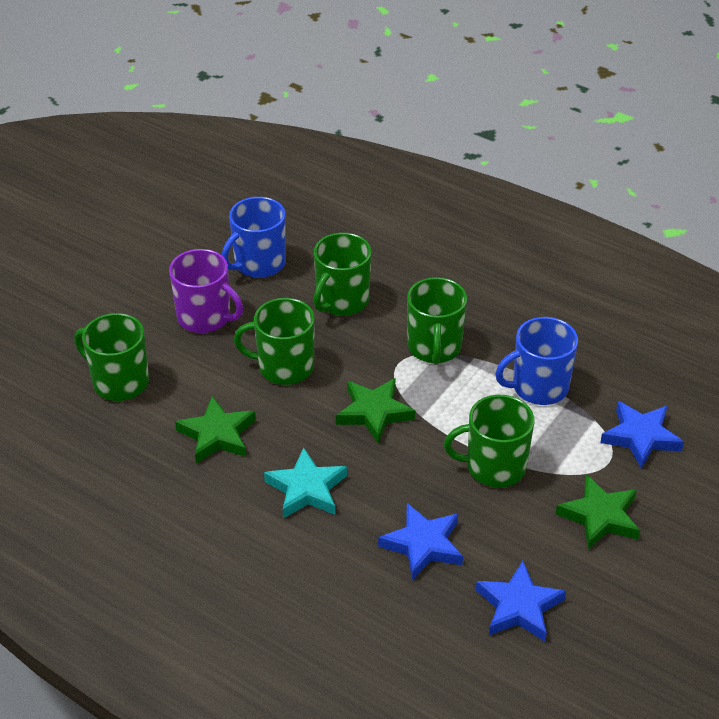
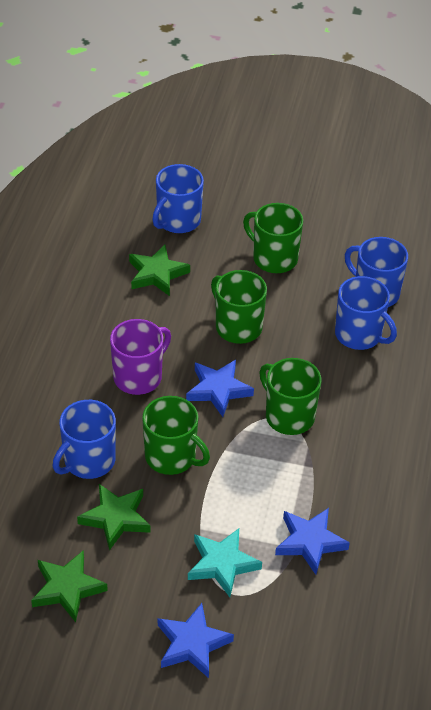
blue mug: [222,197,286,278] [495,317,578,405] = 2 -> [53,400,116,479] [152,164,204,233] [335,276,397,350] [345,237,408,307] = 4
green mug: [74,313,149,401] [234,298,315,385] [314,233,371,316] [407,277,467,365] [444,395,535,487] = 5 -> [142,396,210,475] [211,270,267,344] [243,203,303,273] [259,358,321,435] = 4

